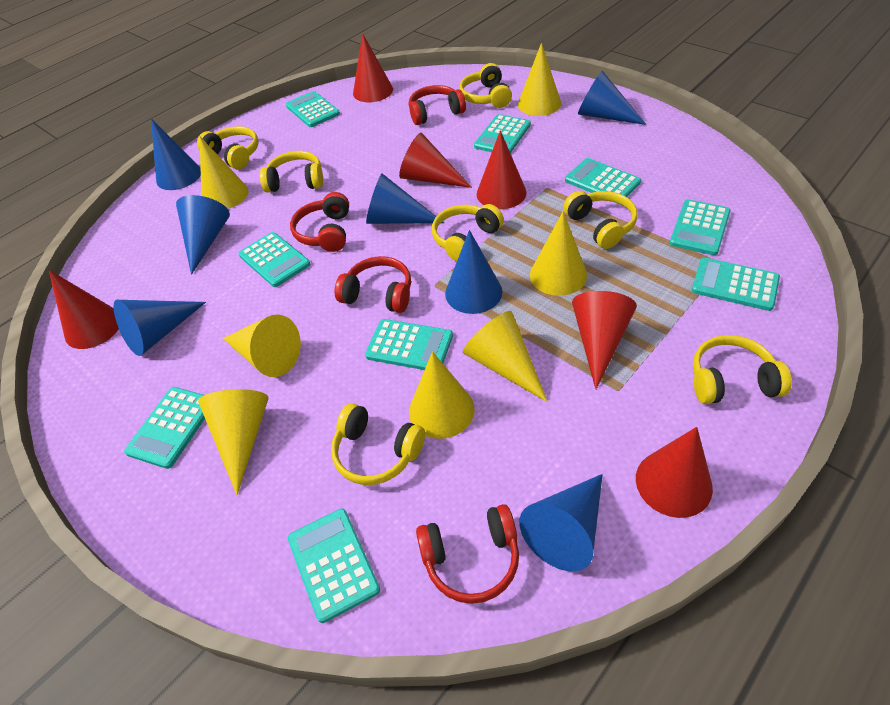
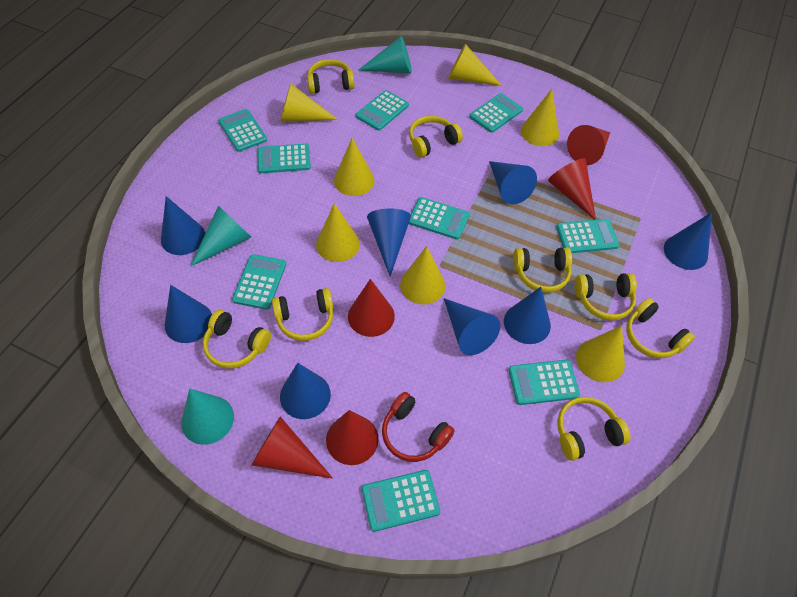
blue cone: [114,300,206,356] [151,118,201,190] [176,195,230,275] [366,173,444,224] [445,230,502,314] [519,474,603,572] [578,71,647,125] = 7 -> [161,196,205,255] [165,285,212,343] [280,363,331,419] [367,209,411,276] [444,298,500,355] [489,161,537,204] [504,287,551,344] [664,212,712,270] = 8
red cone: [49,270,119,349] [353,33,393,102] [399,133,472,188] [477,130,526,209] [572,291,637,389] [636,427,713,518] = 6 -> [252,416,333,479] [326,410,379,465] [348,279,395,337] [548,158,596,220] [567,125,610,165] = 5
red headphones: [290,192,349,252] [335,256,411,313] [409,85,466,125] [416,504,519,604] = 4 -> [382,392,455,462] = 1
turquoise cone: none = 0 -> [181,389,234,445] [190,206,251,267] [358,36,412,73] = 3
yellow headphones: [197,126,259,170] [260,151,323,192] [331,403,425,485] [432,204,504,262] [459,63,512,108] [563,191,637,249] [693,335,792,404] = 7 -> [203,310,271,369] [272,288,333,341] [307,59,355,94] [409,116,463,158] [513,248,572,293] [557,397,631,461] [574,273,637,321] [626,298,695,358] = 8

